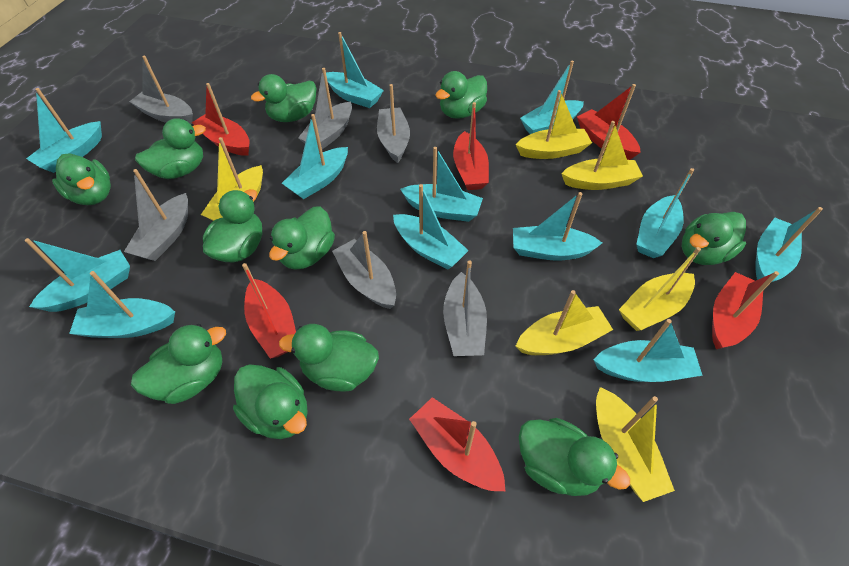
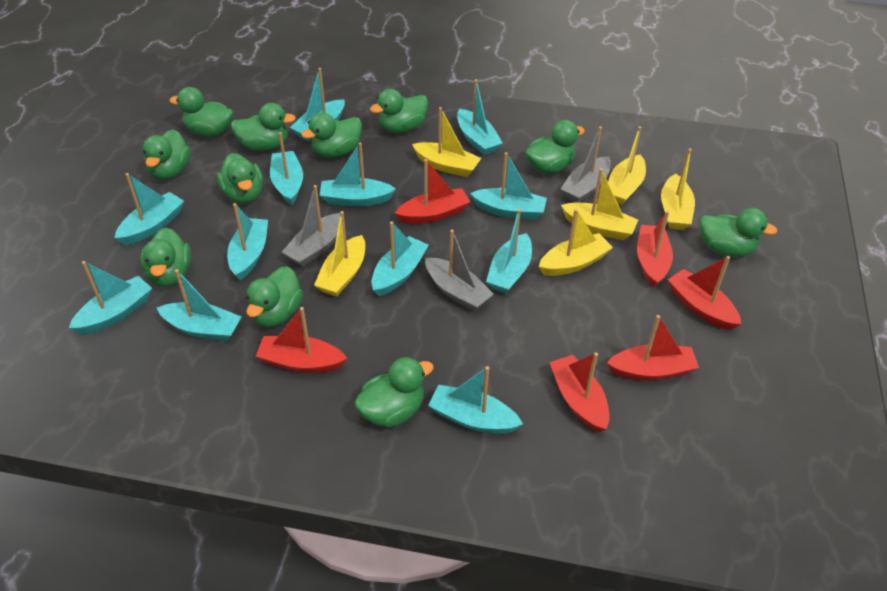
grey boat: [124,169,188,261] [129,56,193,124] [298,68,352,150] [332,231,396,309] [377,84,410,163] [443,261,487,356] = 6 -> [282,185,341,267] [425,230,494,311] [561,126,611,203] = 3

